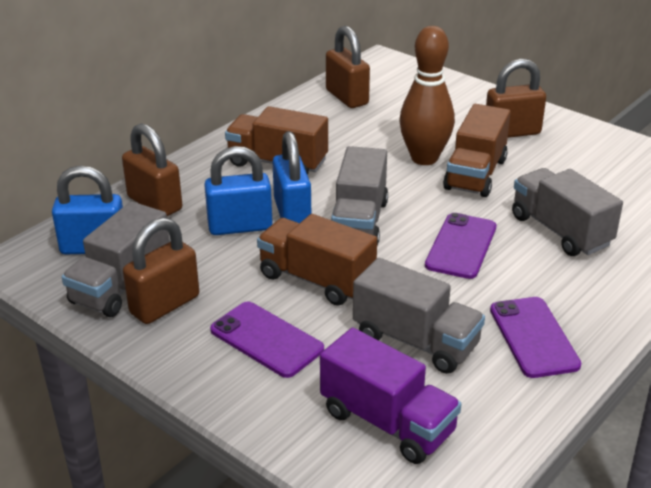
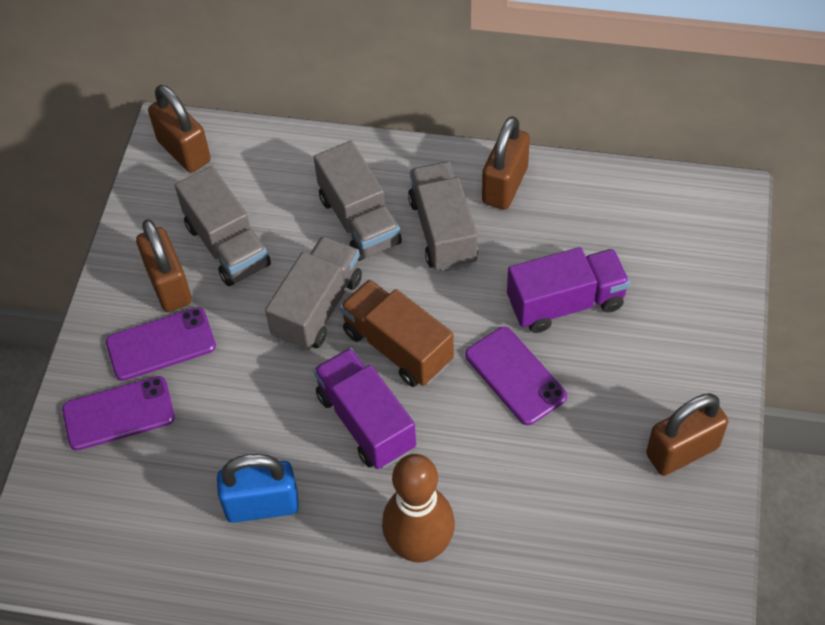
blue padlock: [52,165,123,254] [204,146,273,235] [273,131,311,223] = 3 -> [217,454,299,523] = 1
brown truck: [225,106,328,174] [257,214,377,306] [443,104,511,197] = 3 -> [340,279,454,387] = 1
purple truck: [320,328,461,464] = 1 -> [313,348,416,469] [507,247,630,333] = 2

